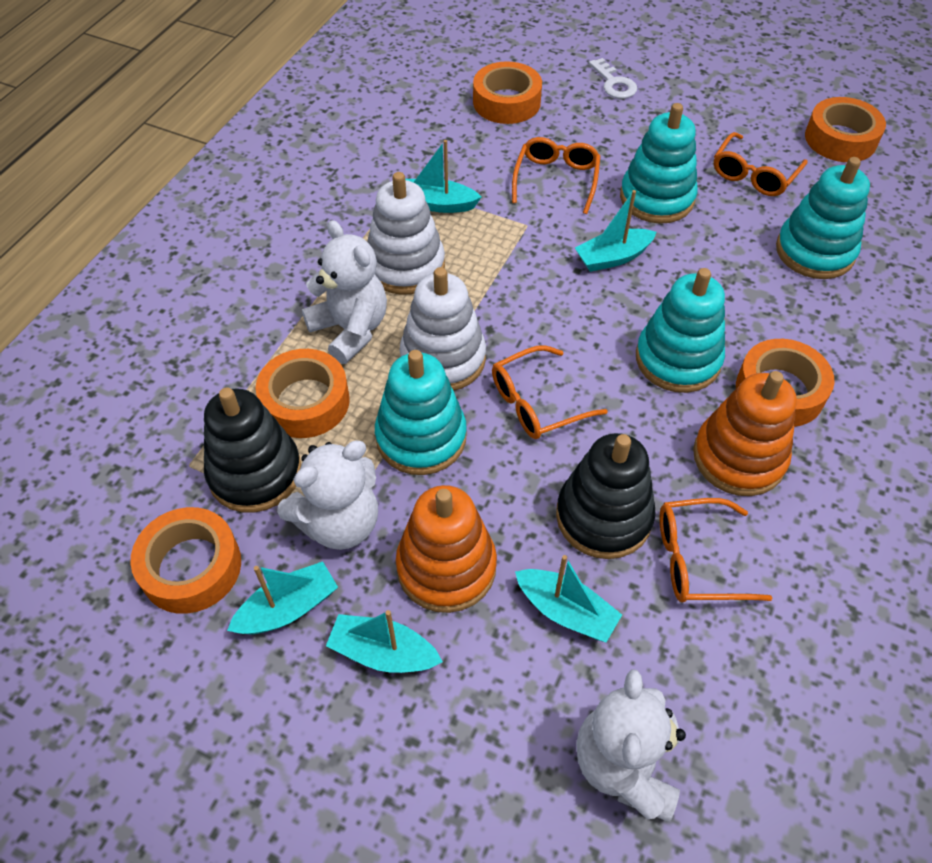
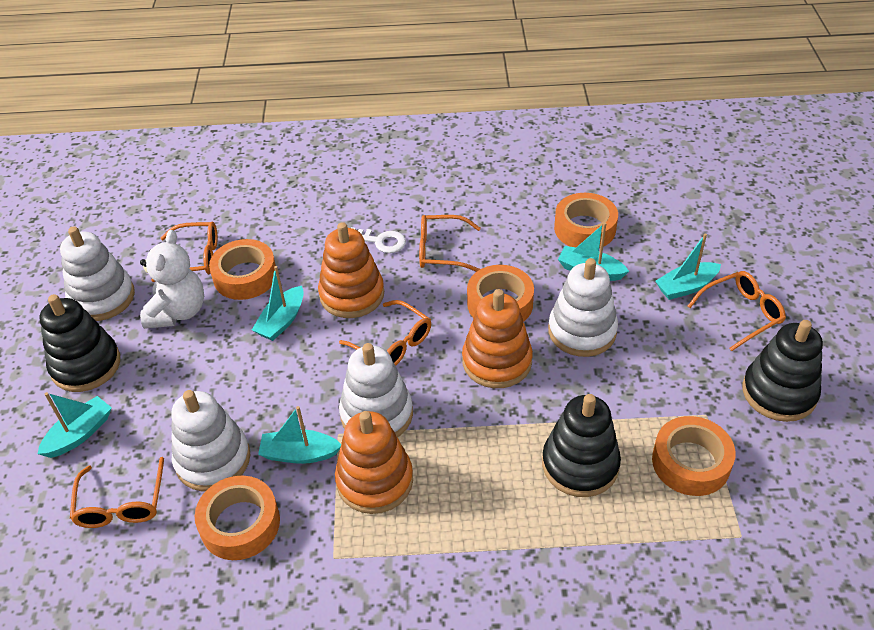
black stacking toy: [204,387,301,513] [556,433,656,559] = 2 -> [40,294,120,392] [542,394,621,497] [742,320,823,422] = 3
orange glasses: [492,345,608,439] [512,137,601,214] [659,498,773,603] [714,132,808,196] = 4 -> [70,457,164,528] [151,222,217,282] [339,300,431,366] [419,215,481,272] [688,271,786,351] = 5
orange stacking toy: [396,485,497,613] [693,371,797,496] = 2 -> [318,222,384,318] [335,411,413,514] [462,289,533,388] = 3
turquoise stacking toy: [375,350,467,475] [620,103,698,224] [636,268,725,393] [776,157,870,279] = 4 -> none = 0
white stacking toy: [367,172,445,295] [400,267,486,391] = 2 -> [60,226,135,321] [171,390,251,491] [339,343,413,437] [548,258,618,357] = 4
white teddy bear: [277,440,378,550] [302,220,387,364] [576,669,686,822] = 3 -> [140,230,204,329] = 1

